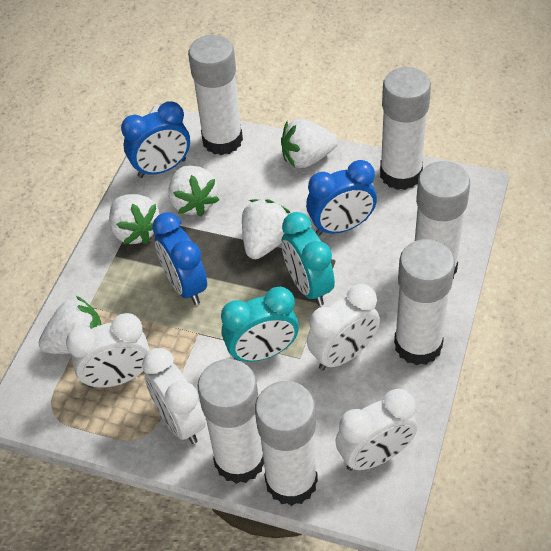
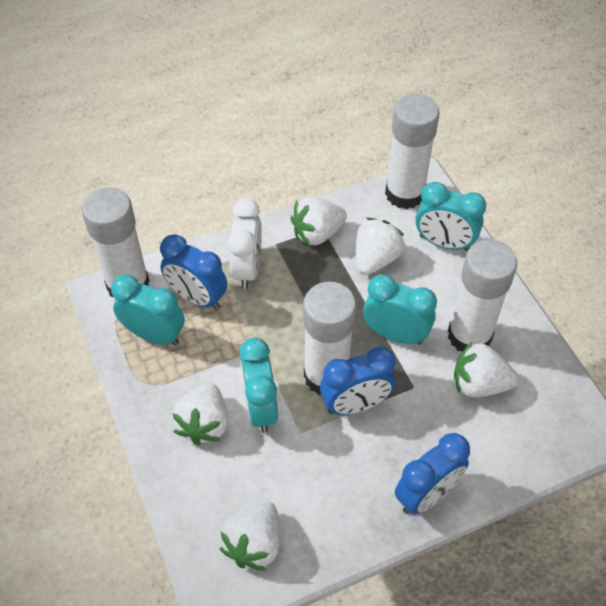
turquoise clock: [221,287,299,362] [282,212,335,306] = 2 -> [111,274,185,346] [239,337,278,433] [363,274,437,345] [416,182,486,251] = 4
white clock: [66,313,150,388] [142,348,206,444] [307,284,380,370] [335,389,417,471] = 4 -> [227,198,262,289] = 1
white glue stick: [188,35,243,155] [197,359,264,484] [255,381,318,506] [380,67,431,190] [394,239,455,365] [415,161,470,279] = 6 -> [82,187,150,297] [303,282,356,395] [385,94,440,209] [448,240,517,352] = 4

